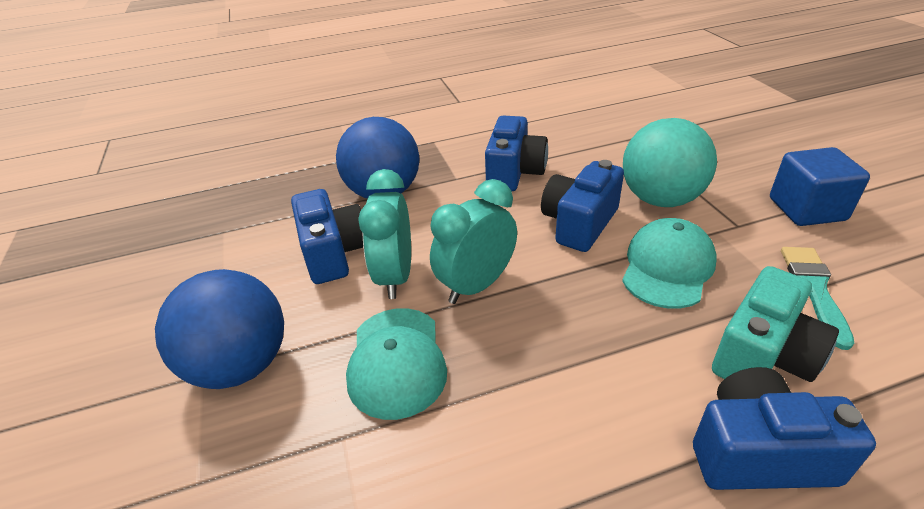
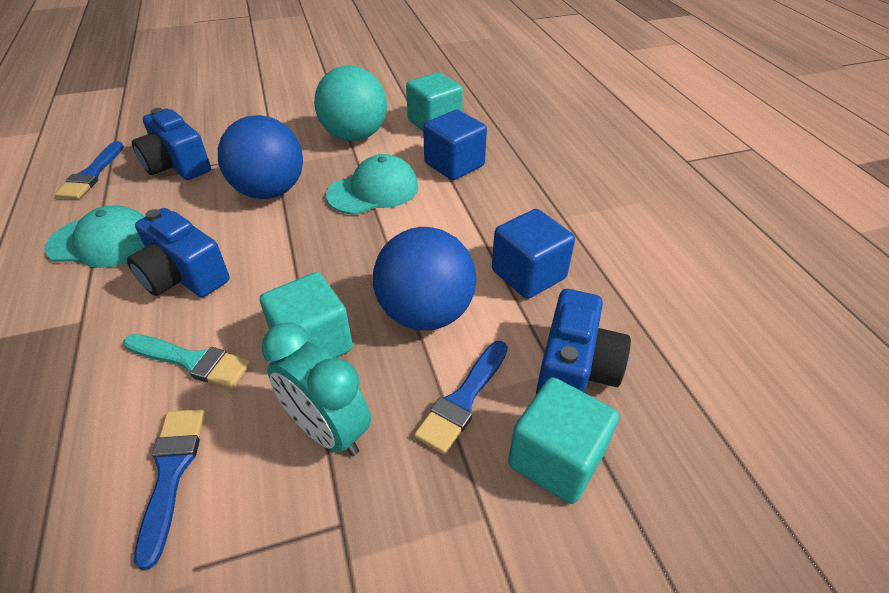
blue brush: none = 0 -> [55,141,124,199] [134,409,205,570] [414,341,508,454] = 3
blue camera: [291,189,363,284] [485,116,548,191] [541,160,624,252] [693,367,876,490] = 4 -> [127,208,230,297] [132,108,211,180] [536,289,631,394] = 3
blue cube: [770,147,870,226] = 1 -> [423,110,487,180] [492,209,575,299] = 2
turquoise camera: [712,266,839,382] = 1 -> none = 0
turquoise clock: [358,169,411,299] [430,179,517,304] = 2 -> [262,323,371,456] = 1
turquoise cube: none = 0 -> [260,272,353,358] [406,72,463,131] [508,377,619,504] = 3

